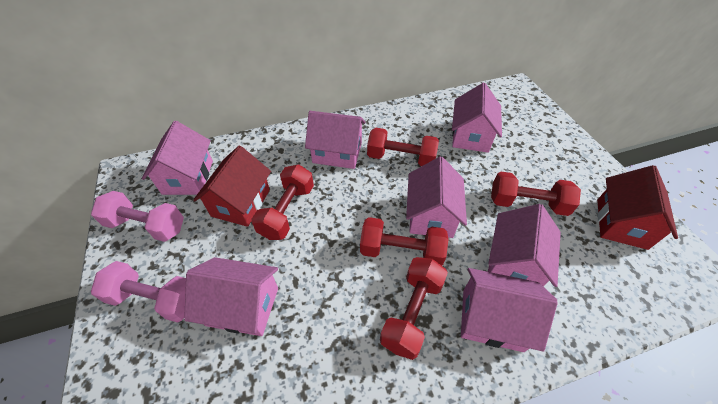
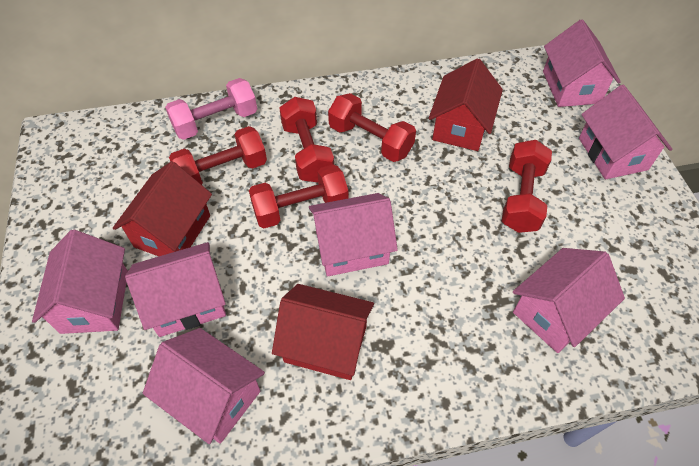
pink dumbbell: [91,191,184,242] [91,261,186,323] = 2 -> [165,78,257,140] = 1
red house: [193,146,271,227] [597,165,678,250] = 2 -> [113,161,212,256] [272,284,374,380] [429,58,503,151] = 3

